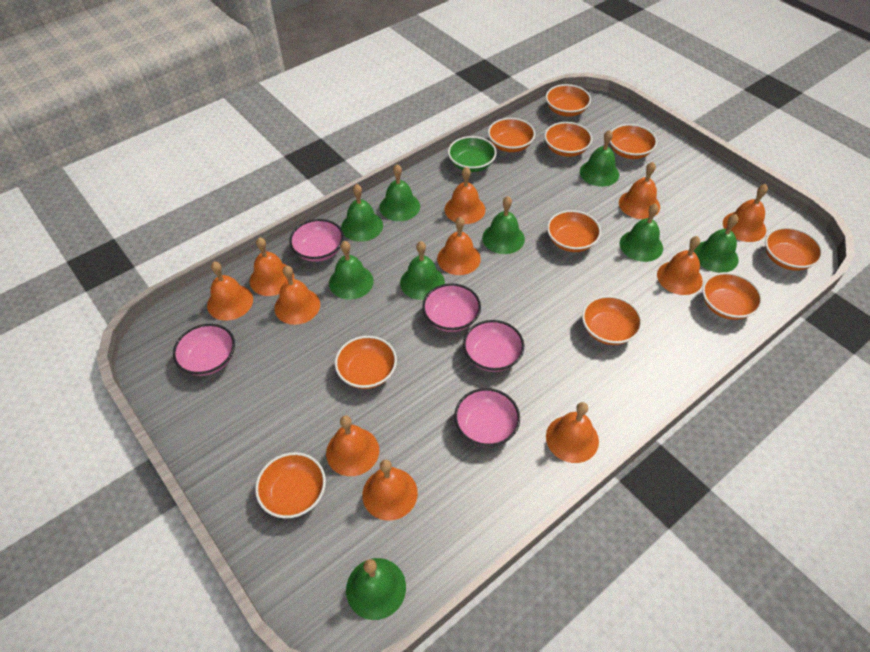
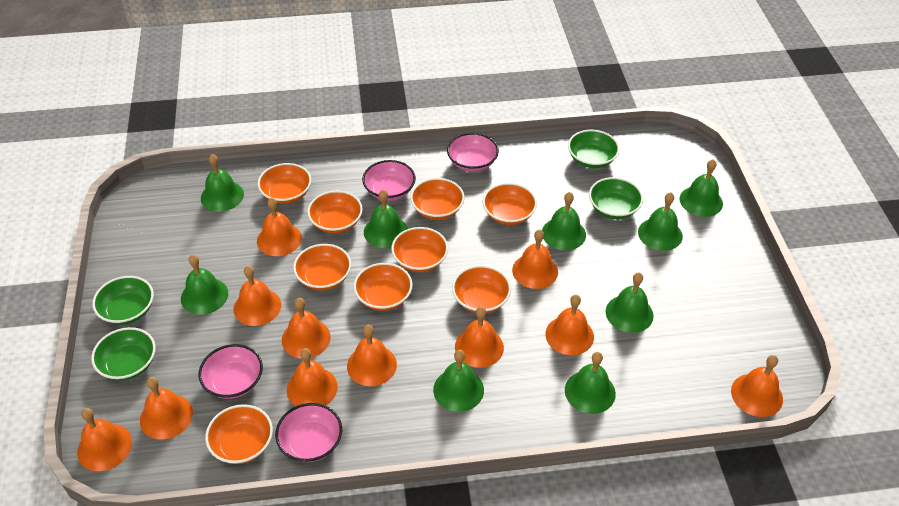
green bowl: [448,136,497,172] = 1 -> [91,327,156,381] [92,276,154,325] [568,130,620,168] [589,177,643,219] = 4
orange bowl: [255,452,326,519] [335,336,397,389] [488,118,535,152] [544,122,593,157] [546,84,591,116] [547,210,601,252] [582,296,642,345] [610,124,657,159] [702,272,763,320] [765,227,823,271] = 10 -> [205,404,273,464] [258,163,311,204] [293,244,351,290] [307,191,363,234] [354,263,413,311] [391,227,448,272] [410,178,464,220] [452,265,511,313] [483,183,537,225] = 9
pink bowl: [173,324,235,376] [289,219,344,262] [422,283,481,332] [454,388,520,447] [463,320,524,372] = 5 -> [199,344,263,399] [275,403,342,462] [362,160,416,201] [447,133,499,172] = 4

